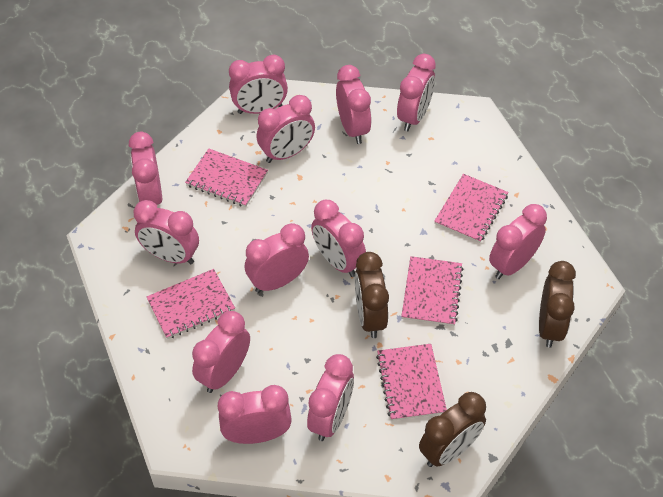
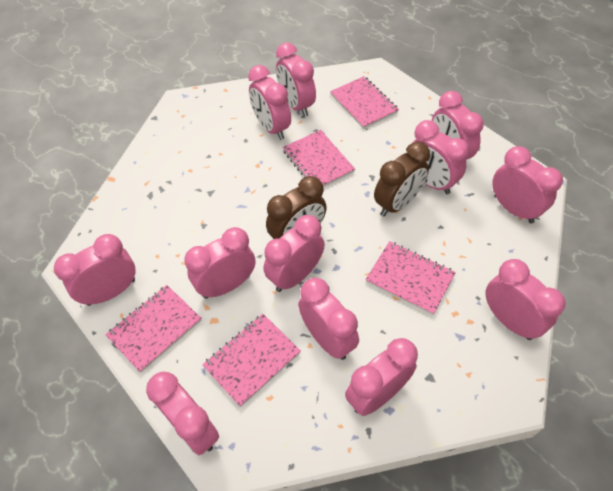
brown clock: [355,252,389,338] [419,392,486,467] [539,261,576,348] = 3 -> [266,176,327,239] [374,142,430,217] = 2

